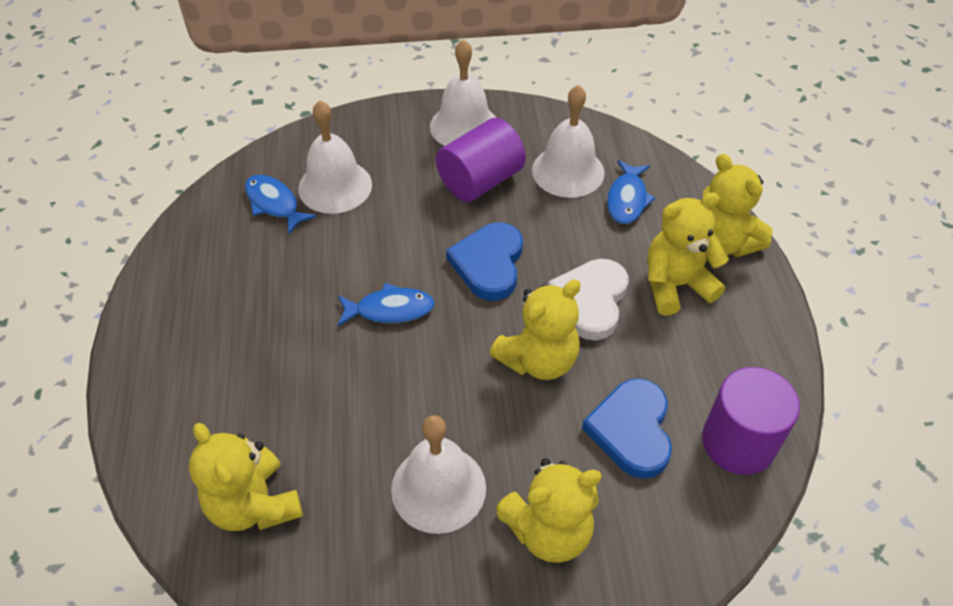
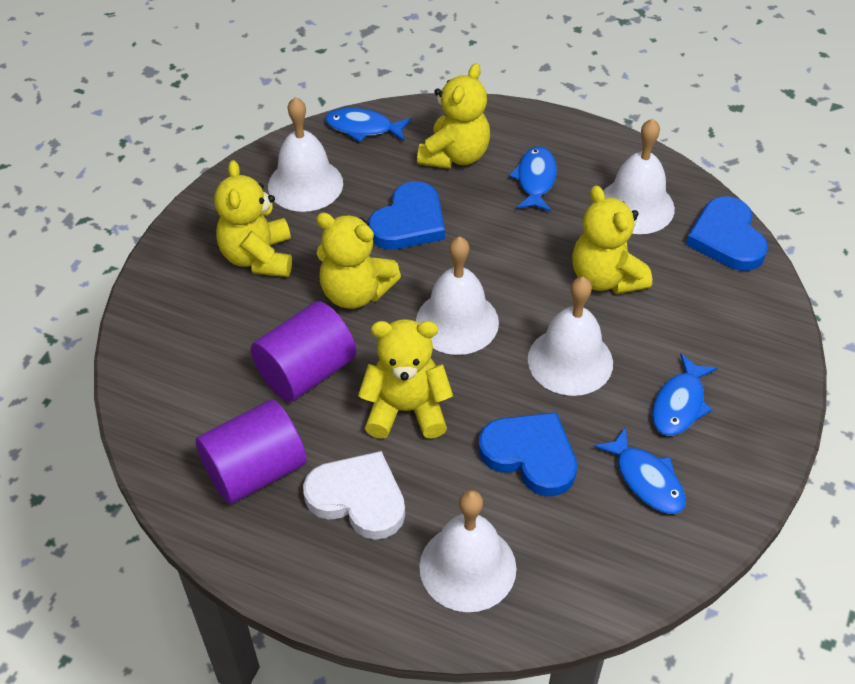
blue fish: [245,175,317,234] [338,283,435,326] [607,160,656,224] = 3 -> [325,108,411,142] [509,146,557,212] [594,426,686,514] [652,354,718,436] = 4
blue heart: [446,222,523,301] [582,378,672,479] = 2 -> [368,181,445,249] [479,412,577,496] [686,197,768,271] = 3
white bell: [298,100,372,214] [391,415,486,534] [430,39,496,146] [532,85,605,198] = 4 -> [268,97,343,212] [416,236,499,355] [419,490,516,612] [528,277,613,396] [603,119,675,234] = 5

